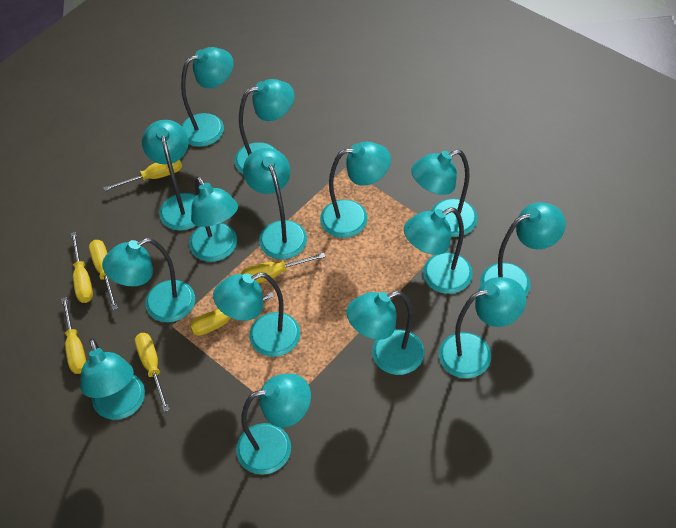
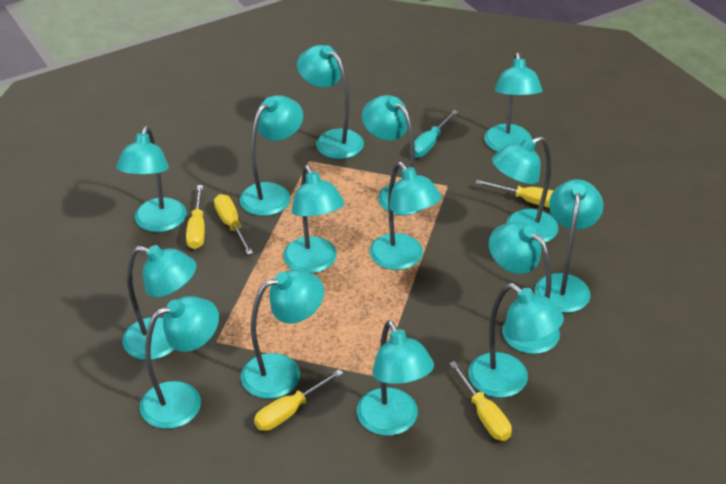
turquoise screwdriver: none = 0 -> [414,110,458,158] = 1
yellow screwdriver: [61,297,86,374] [71,232,93,303] [89,240,118,310] [103,160,182,191] [135,333,170,412] [190,292,274,336] [241,253,326,283] = 7 -> [186,185,205,249] [214,194,253,255] [254,369,343,431] [449,361,512,441] [475,180,553,208] = 5

